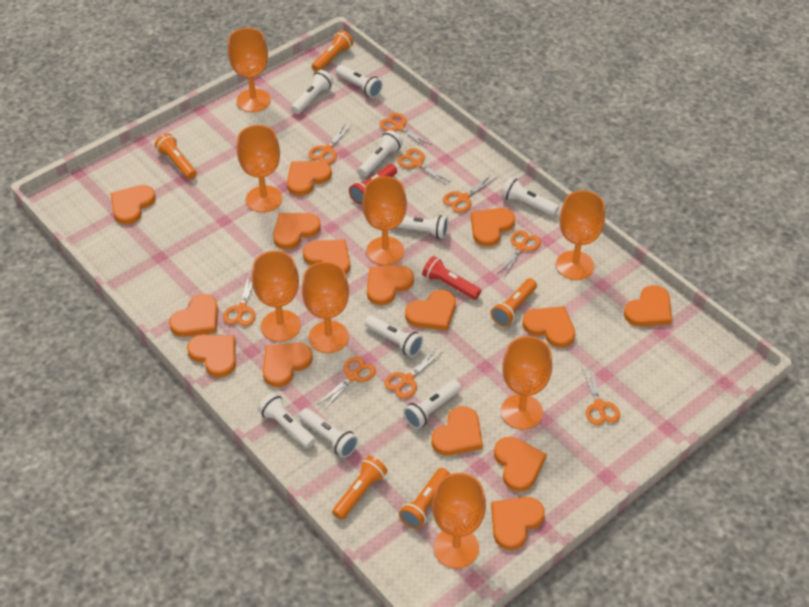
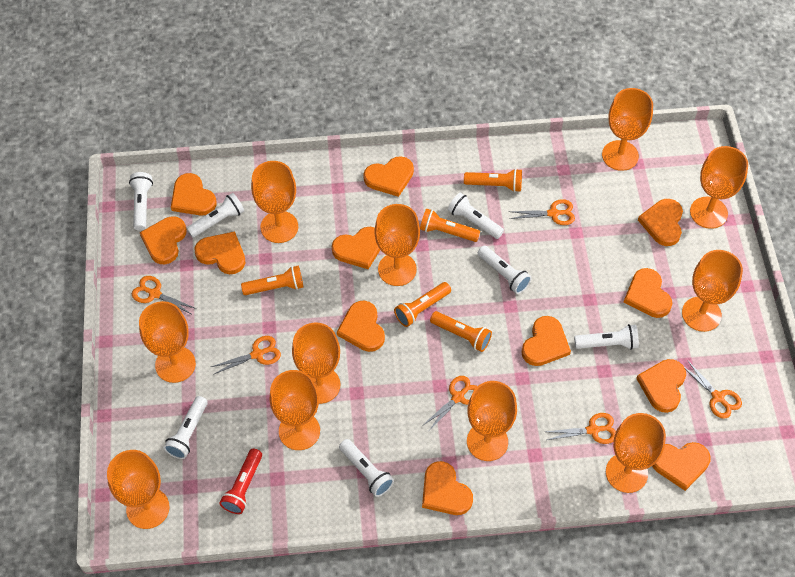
orange goblet: [228,28,271,112] [237,125,282,213] [252,250,301,342] [302,262,349,353] [362,176,407,266] [432,473,486,569] [501,336,552,430] [556,190,605,280] = 8 -> [107,450,169,529] [139,301,196,383] [251,161,298,243] [269,370,320,450] [292,323,340,404] [375,204,420,286] [467,381,517,461] [602,88,653,171] [606,413,666,493] [682,250,743,332] [690,146,748,229] = 11
orange heart: [111,185,155,225] [169,294,218,337] [187,334,236,378] [263,343,313,387] [273,213,321,250] [287,161,332,196] [303,240,350,274] [367,265,414,305] [405,290,456,331] [431,406,483,456] [471,208,515,247] [491,497,545,550] [494,437,547,492] [523,306,575,348] [624,285,672,327] = 15 -> [140,216,187,264] [171,173,217,216] [195,231,245,274] [332,227,380,269] [337,301,385,352] [363,156,414,197] [422,461,473,515] [521,316,571,366] [624,268,672,318] [636,359,686,413] [638,199,683,246] [652,442,711,491] = 12
orange scissors: [223,275,256,326] [309,124,351,164] [319,356,376,410] [380,113,431,148] [384,349,442,399] [397,148,451,185] [443,175,496,213] [497,230,541,278] [582,366,620,425] = 9 -> [132,276,197,314] [211,336,281,375] [422,376,477,432] [509,199,575,225] [546,413,616,444] [684,360,742,419] = 6
red flashlight: [349,164,397,204] [422,256,481,300] = 2 -> [219,449,262,514] = 1
white flashlight: [258,393,316,448] [291,70,333,114] [299,408,358,458] [336,65,383,98] [358,130,403,177] [364,315,423,357] [396,215,448,239] [403,380,461,429] [502,177,559,216] = 9 -> [129,172,153,231] [164,396,208,459] [186,193,244,238] [339,439,394,497] [448,193,504,239] [478,246,531,294] [574,324,639,350] = 7

